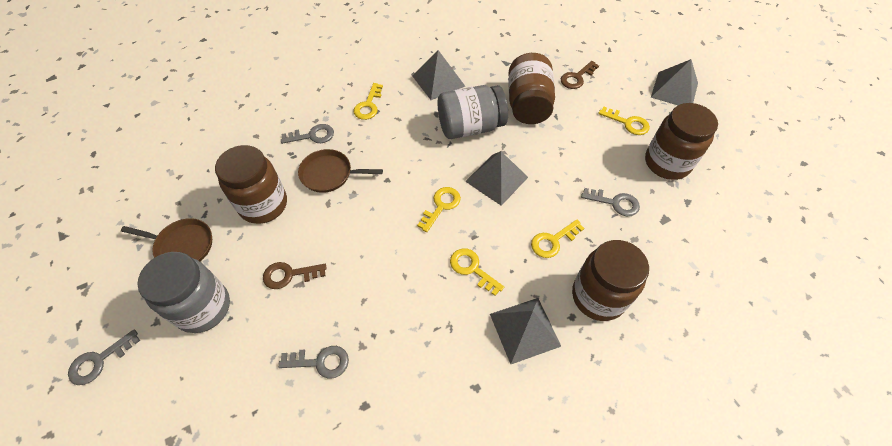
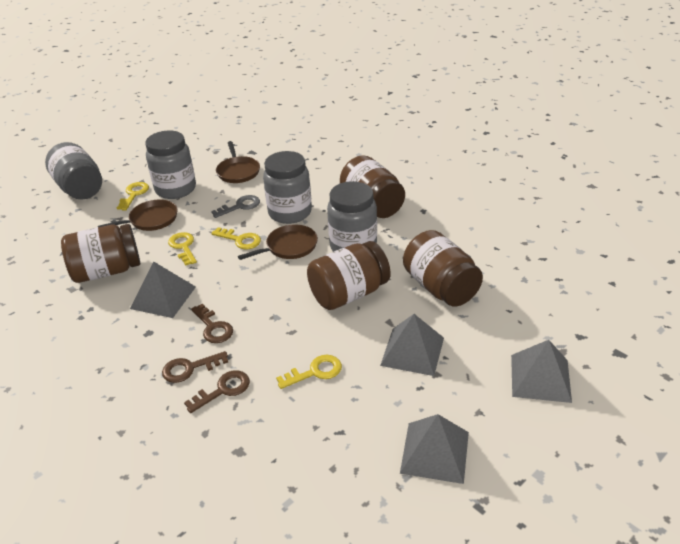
brown key: [263,262,327,289] [561,61,599,89] = 2 -> [162,351,228,383] [184,370,250,413] [191,303,233,343] = 3
brown pan: [121,218,212,261] [298,149,383,193] = 2 -> [98,200,178,231] [216,141,260,183] [238,224,318,260] = 3
grey jar: [137,252,230,333] [438,85,508,139] = 2 -> [45,142,102,200] [145,131,196,199] [263,151,312,224] [327,181,377,252] = 4
grey key: [68,330,140,385] [278,346,349,379] [281,124,334,144] [581,188,640,216] = 4 -> [211,195,260,218] = 1
yellow key: [353,83,383,120] [417,187,461,232] [450,248,504,296] [531,219,584,258] [598,106,650,135] = 5 -> [117,182,149,211] [168,232,197,266] [211,227,261,249] [276,355,342,389] = 4

